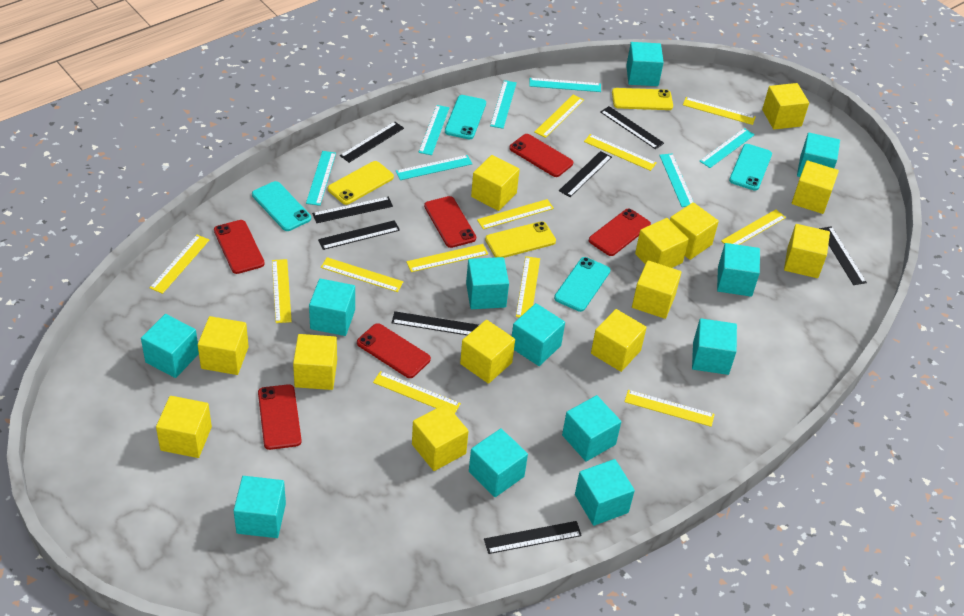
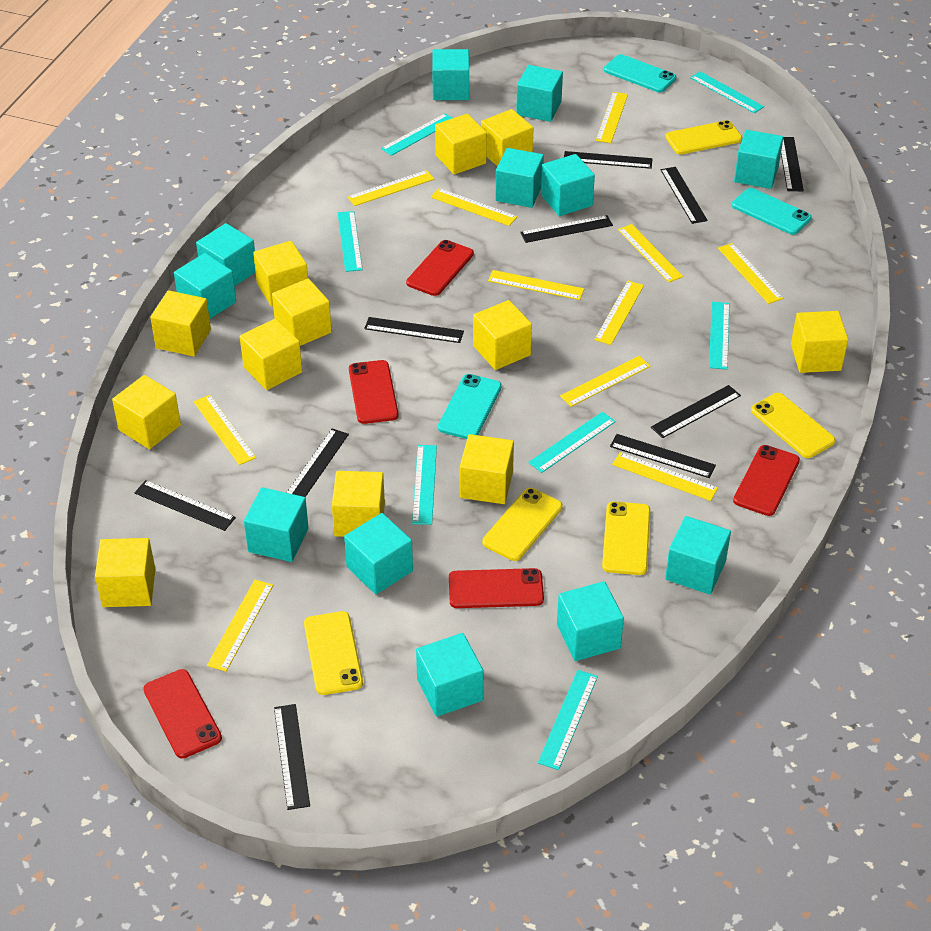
black ruler: [312,197,393,223] [318,220,400,250] [340,121,404,163] [392,311,479,335] [484,521,582,554] [559,151,612,197] [600,106,664,149] [819,226,867,285] = 8 -> [134,480,236,531] [274,704,310,810] [287,428,349,497] [364,317,464,343] [520,215,613,243] [564,151,653,169] [610,434,716,478] [651,385,741,438] [661,167,708,224] [781,137,804,191] = 10
red phone: [214,220,265,274] [258,384,302,450] [357,323,431,378] [424,196,476,248] [509,134,573,177] [589,209,651,256] = 6 -> [143,669,222,759] [349,360,398,424] [406,240,474,296] [449,568,544,608] [733,445,800,516] = 5
turquoise phone: [252,181,311,231] [445,95,486,139] [554,257,610,312] [729,144,772,191] = 4 -> [438,374,502,439] [604,54,676,92] [732,188,812,235] = 3
yellow cube: [156,396,212,458] [198,316,249,375] [293,334,337,390] [412,404,468,471] [460,320,515,384] [471,155,520,211] [591,309,647,372] [632,260,682,319] [635,218,689,268] [670,202,719,260] [762,83,809,129] [784,224,830,278] [792,160,839,214] = 13 -> [95,538,155,607] [112,375,181,449] [150,290,211,357] [240,318,302,390] [253,241,308,307] [272,278,332,346] [332,471,385,537] [435,114,487,175] [460,434,514,504] [473,300,532,370] [481,109,533,167] [791,311,848,373] = 12
yellow phone: [328,161,394,205] [485,221,556,258] [612,88,673,110] = 3 -> [304,611,363,695] [482,488,562,561] [602,501,650,575] [665,120,742,154] [751,393,836,458] = 5
yellow ruler: [150,235,209,294] [272,259,292,323] [321,257,403,292] [373,371,461,414] [406,244,488,272] [477,199,554,229] [516,256,540,318] [535,95,584,138] [584,134,656,171] [624,390,715,427] [683,97,756,125] [721,209,786,245] = 12 -> [194,395,256,465] [207,580,273,672] [347,170,434,206] [431,188,518,226] [488,270,584,300] [560,356,651,407] [594,281,644,345] [596,92,628,143] [612,452,718,501] [618,224,683,282] [718,243,783,304] = 11

